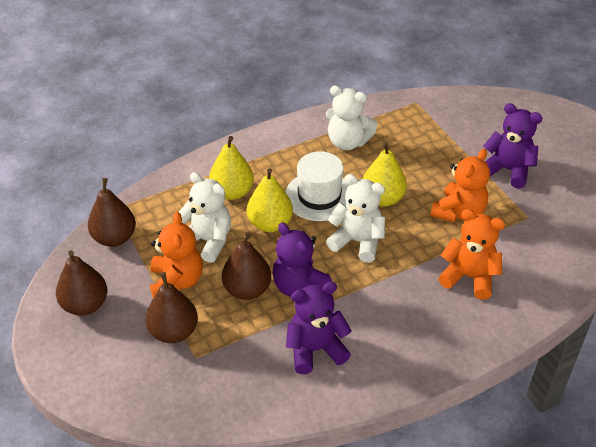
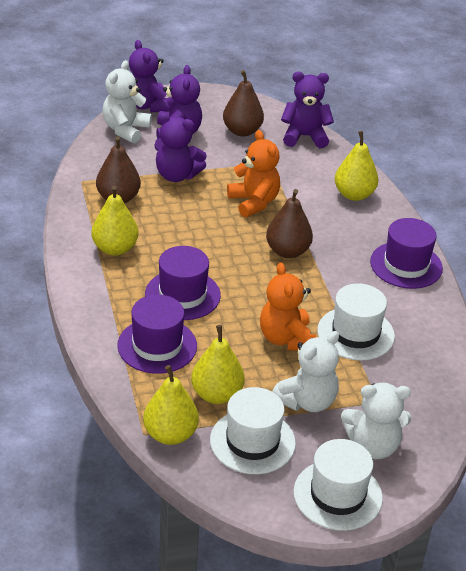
brown pear: [56,250,107,316] [88,178,136,247] [146,272,198,343] [222,233,271,300] = 4 -> [96,136,141,203] [223,70,264,137] [266,189,313,258] = 3
orange teddy bear: [150,212,203,298] [430,149,490,222] [438,209,505,300] = 3 -> [227,130,280,218] [260,262,316,351] = 2
purple hat: none = 0 -> [118,295,197,374] [145,246,221,320] [370,218,443,289] = 3
purple teddy bear: [272,222,332,297] [286,282,352,374] [483,103,542,188] = 3 -> [129,40,170,112] [154,113,207,182] [156,65,202,139] [281,72,334,148] = 4
white hat: [285,151,349,221] = 1 -> [210,387,296,474] [294,439,383,531] [317,283,395,361] = 3
yellow pear: [209,136,254,200] [247,168,293,232] [363,142,407,207] = 3 -> [91,186,139,256] [143,365,199,445] [191,325,245,404] [335,131,378,201] = 4

